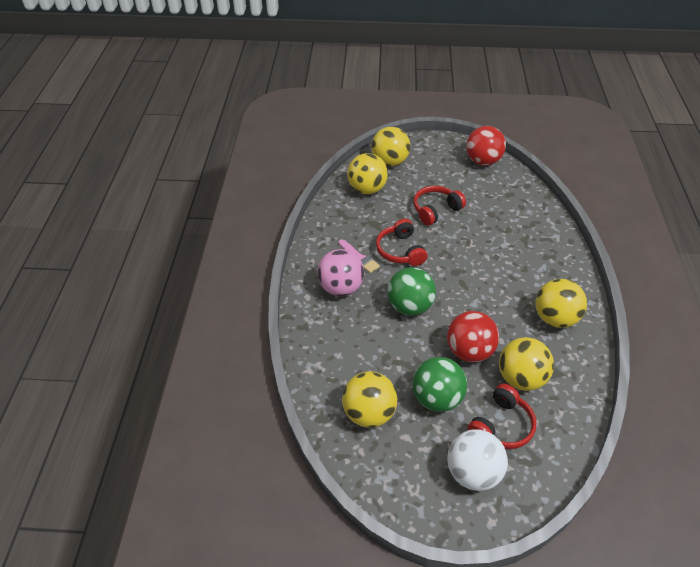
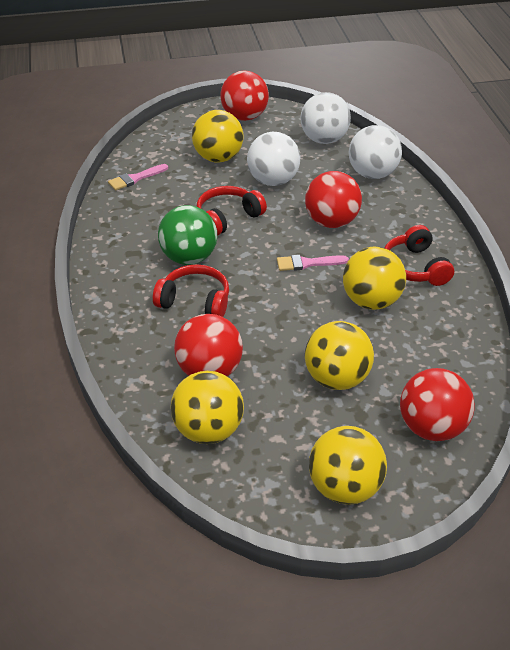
green ball: [387,267,436,316] [412,357,467,412] = 2 -> [158,205,217,265] = 1
pink ball: [317,249,364,296] = 1 -> none = 0
pink brush: [338,240,380,273] = 1 -> [108,164,168,190] [277,255,349,271] = 2
red ball: [447,311,499,362] [466,126,506,166] = 2 -> [174,314,243,376] [221,70,269,121] [305,171,362,228] [400,368,475,441] = 4
white ball: [447,429,508,491] = 1 -> [247,132,300,186] [300,92,351,144] [349,125,402,179] = 3

